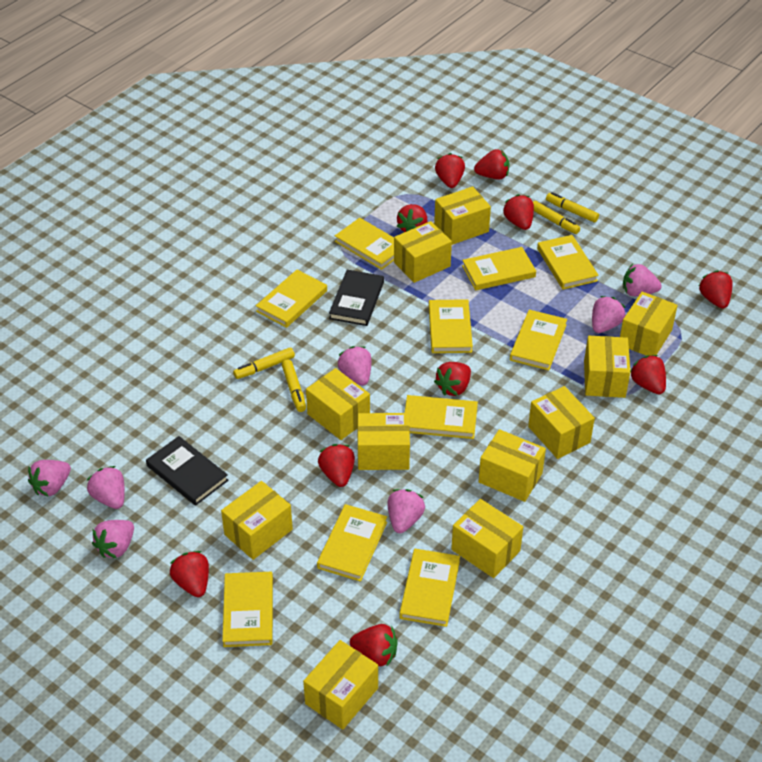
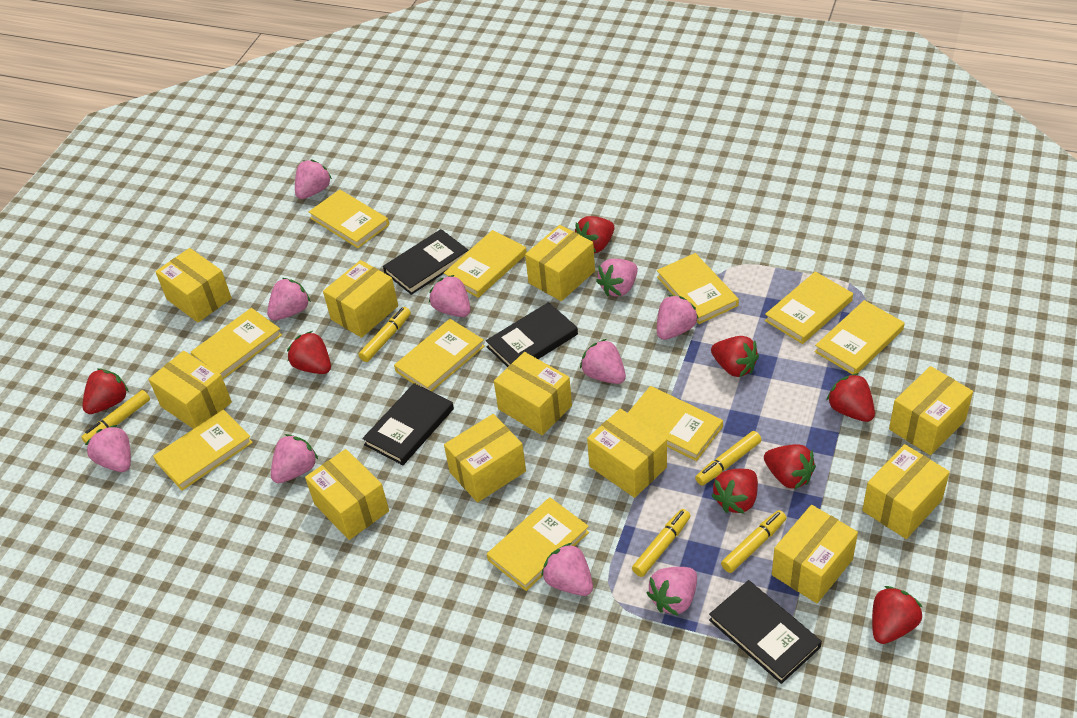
black book: [146,436,229,506] [329,270,384,326] = 2 -> [362,383,454,465] [383,229,469,295] [486,302,578,367] [709,580,822,684] = 4
pink strawberry: [28,460,71,497] [87,466,125,509] [92,520,134,558] [338,346,371,386] [387,489,425,533] [592,296,625,333] [623,264,662,296] = 7 -> [85,425,131,472] [267,278,311,321] [271,434,318,483] [295,160,332,199] [429,275,470,317] [541,543,593,596] [580,339,626,384] [596,259,638,297] [647,567,697,616] [657,295,698,340] = 10
red strawberry: [170,551,209,597] [318,444,355,487] [350,624,398,667] [397,204,427,232] [434,362,471,396] [435,153,465,188] [474,149,509,180] [503,194,534,230] [630,355,666,394] [699,271,733,309] = 10 -> [82,368,129,414] [287,331,331,374] [575,216,615,253] [711,336,759,377] [711,469,758,514] [764,444,816,490] [826,373,875,422] [872,586,922,644] = 8
yellow marker: [233,347,295,379] [282,359,306,412] [533,201,580,234] [546,192,599,222] = 4 -> [81,390,150,444] [358,307,411,362] [632,509,690,577] [695,431,762,486] [721,510,786,573] = 5

